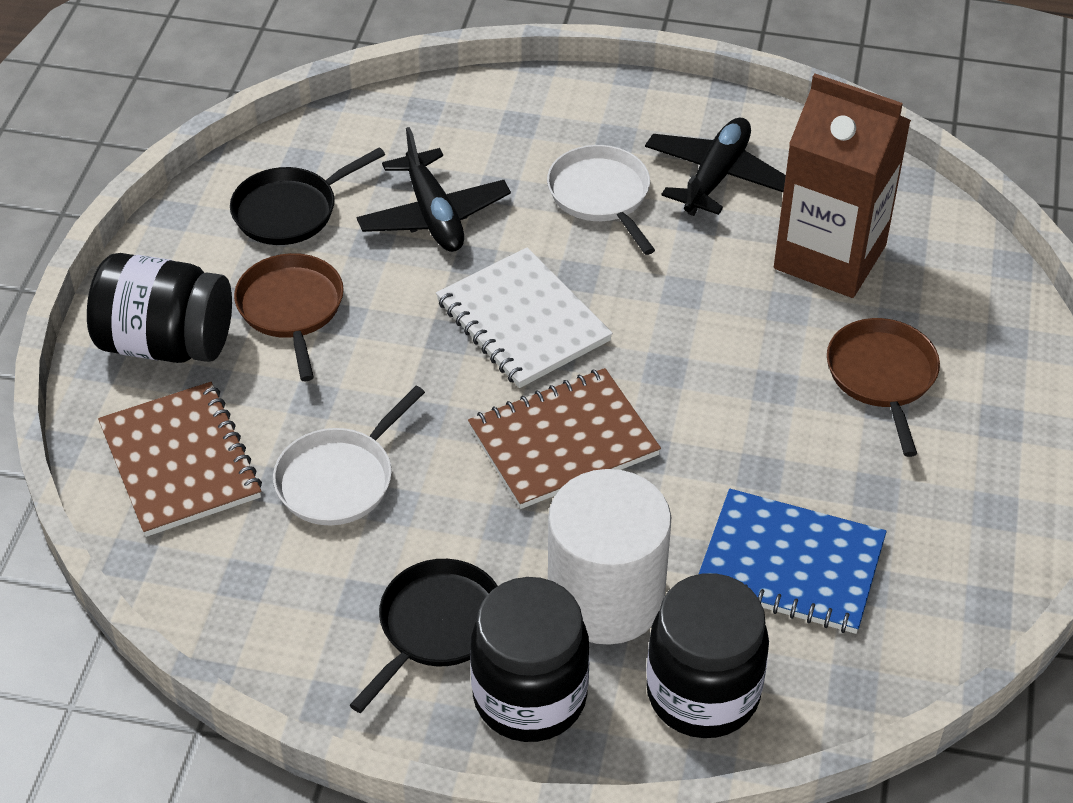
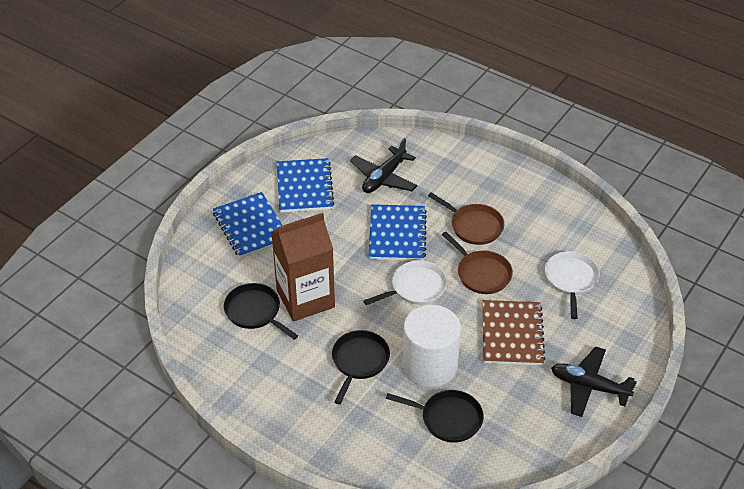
black jar: [87,253,232,363] [470,577,589,742] [646,573,769,738] = 3 -> none = 0
black pan: [230,147,385,245] [350,559,498,713] = 2 -> [224,283,298,340] [332,330,390,404] [386,390,483,443] = 3
blue notebook: [699,489,887,634] = 1 -> [213,192,283,258] [277,158,334,213] [369,204,427,261] = 3
brown notebook: [98,382,262,537] [468,368,661,509] = 2 -> [482,300,546,366] = 1
white notebook: [436,247,613,388] = 1 -> none = 0

